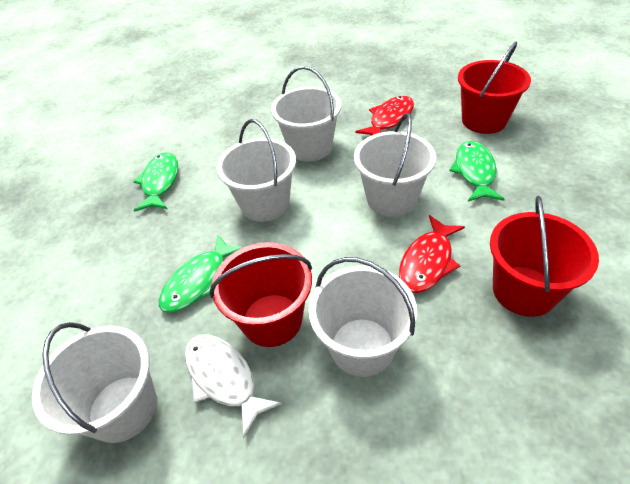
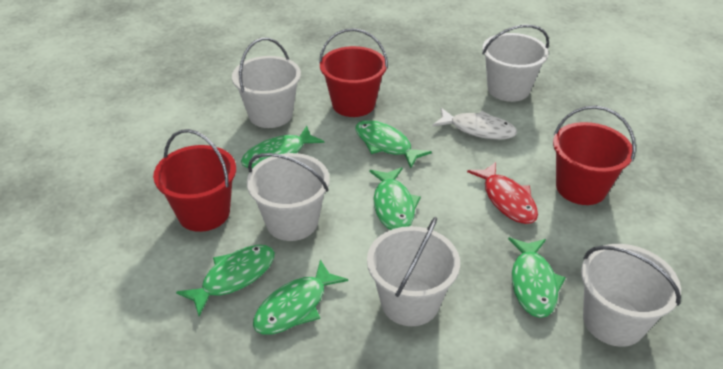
green fish: [133,152,178,212] [159,235,243,313] [449,141,505,201] = 3 -> [176,245,275,316] [241,126,324,169] [253,260,348,335] [355,120,432,168] [369,167,421,230] [508,237,566,318] = 6
red fish: [355,96,414,135] [399,215,465,293] = 2 -> [467,162,538,224] = 1

